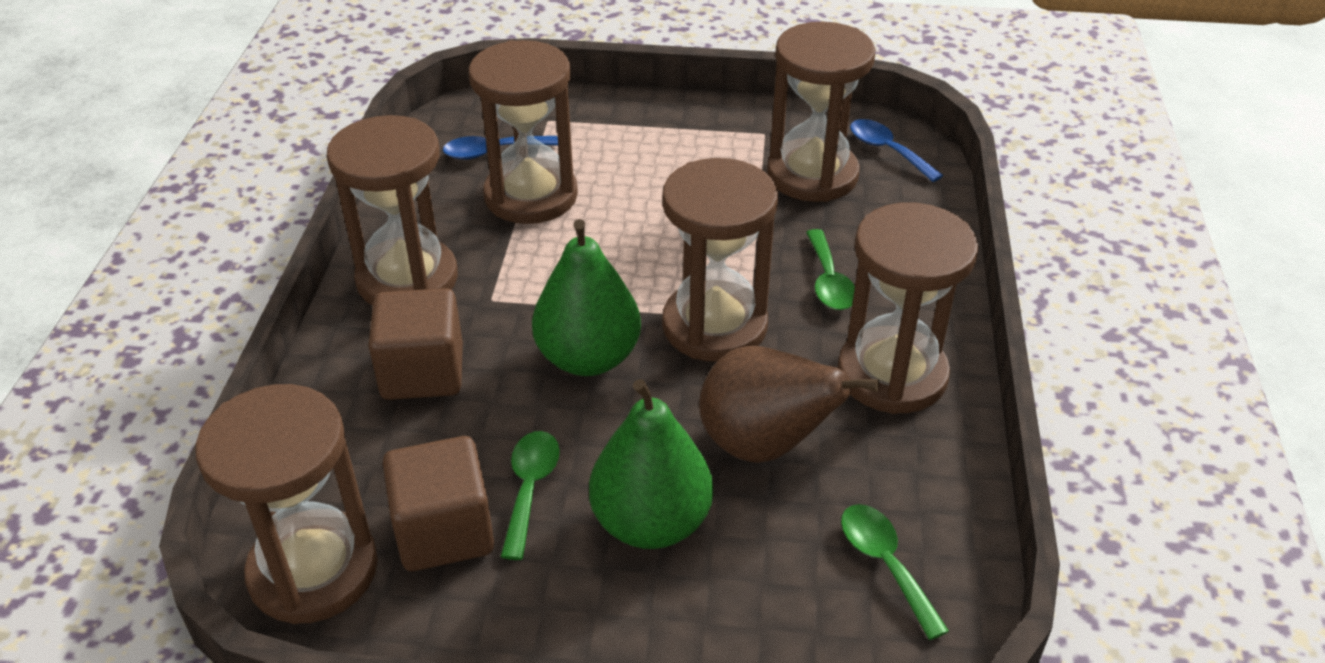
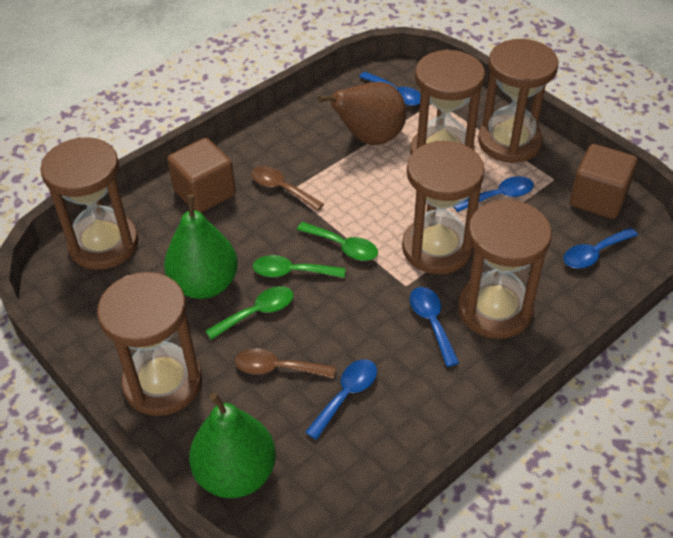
blue spoon: [443,136,558,160] [850,119,943,182] = 2 -> [305,359,377,440] [359,72,421,106] [410,287,459,367] [454,176,534,212] [563,227,638,269] = 5
brown spoon: none = 0 -> [235,348,336,378] [251,166,324,211] = 2

